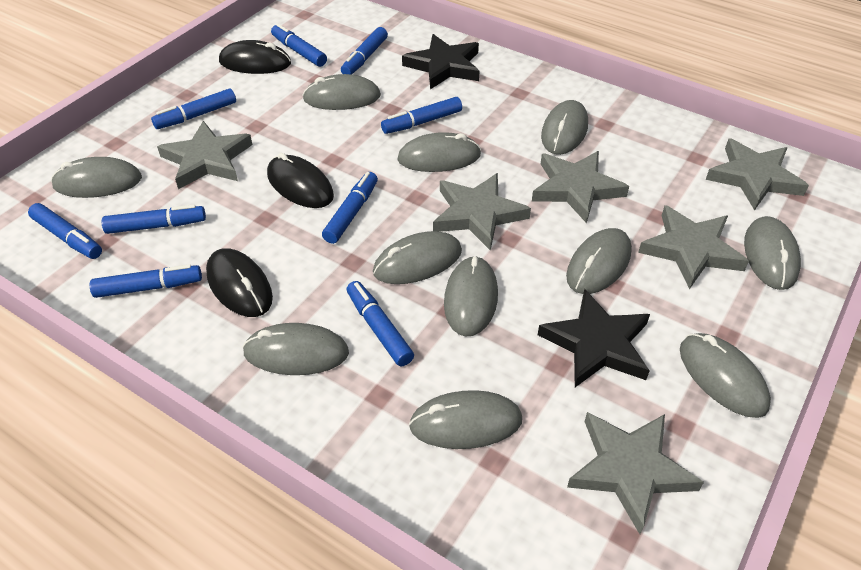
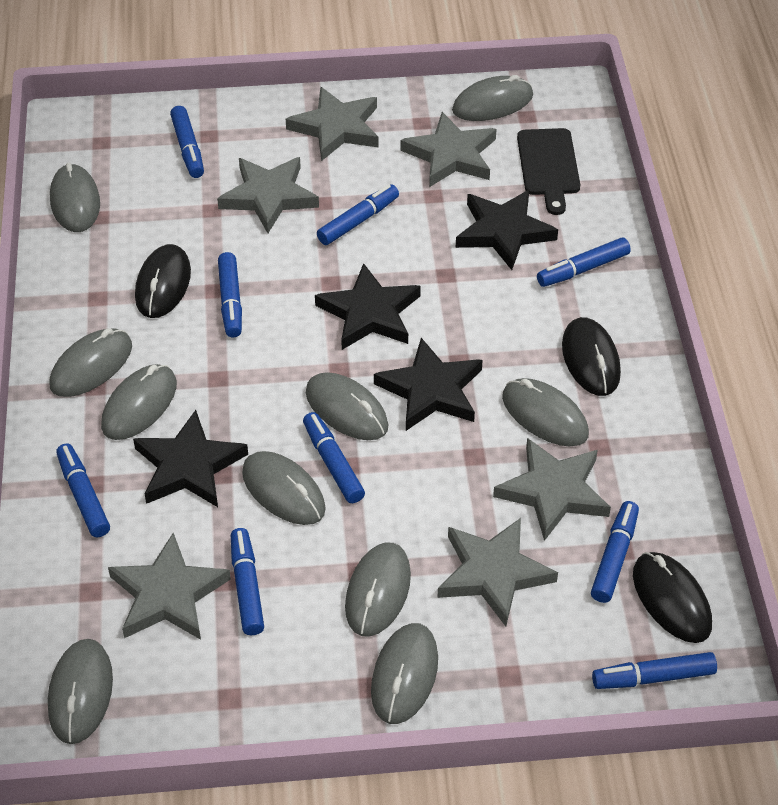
black cutting board: none = 0 -> [517,128,580,215] = 1
black star: [402,34,479,90] [538,289,650,387] = 2 -> [133,410,248,507] [315,263,421,350] [374,338,483,431] [456,190,558,270] = 4
grey mouse: [51,157,142,198] [242,323,349,375] [302,74,381,110] [373,231,462,284] [397,132,481,172] [409,390,522,449] [444,256,498,337] [541,100,588,155] [566,228,632,294] [680,333,771,418] [744,216,801,290] = 11 -> [48,639,113,744] [49,328,132,397] [50,163,100,232] [101,364,177,440] [242,451,326,525] [306,372,389,440] [345,542,411,637] [371,623,438,724] [452,75,533,121] [502,378,589,447] = 10

